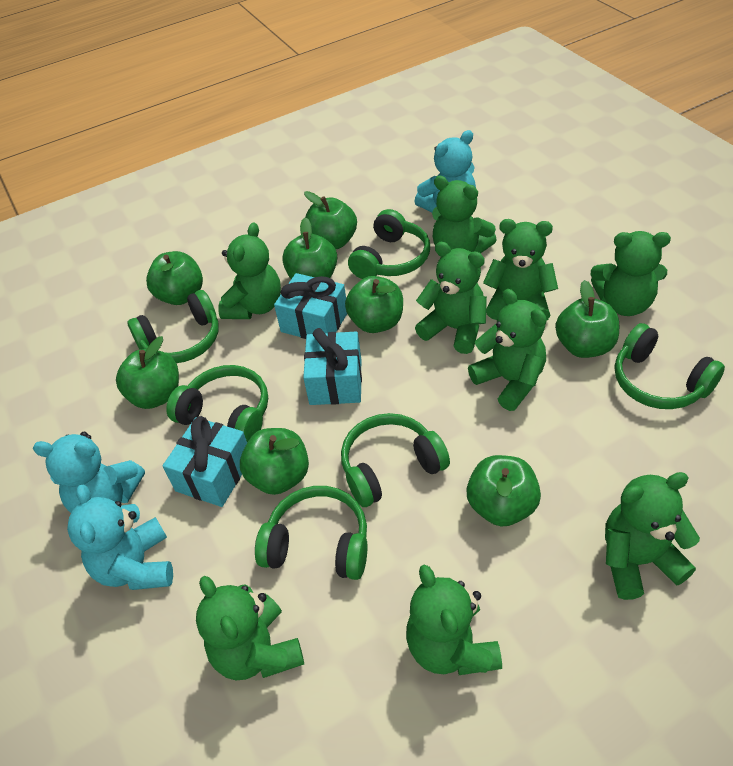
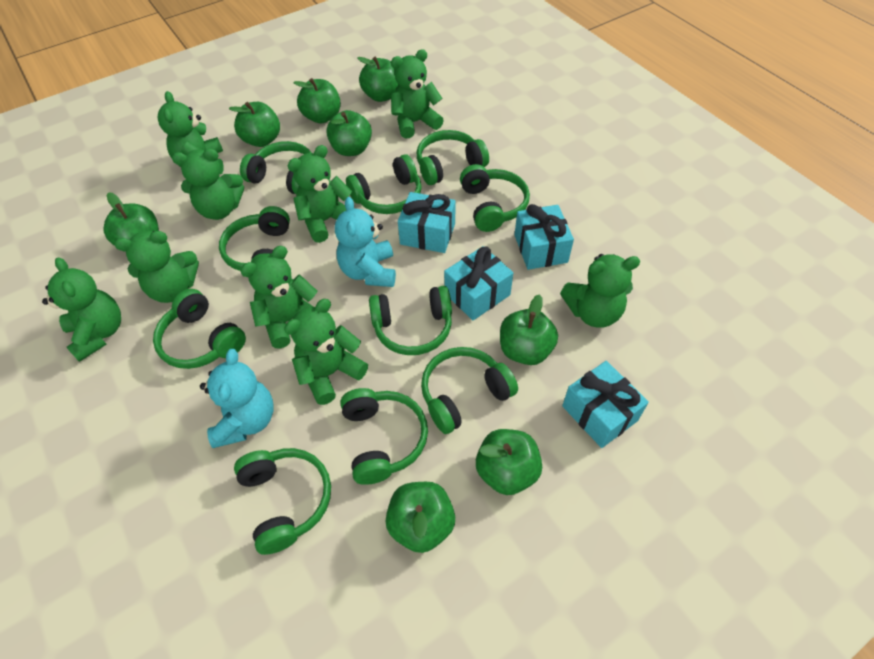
green headphones: [128,290,219,363] [166,365,268,442] [255,486,367,580] [341,413,450,507] [348,209,430,279] [615,323,725,409] = 6 -> [153,289,246,369] [219,206,290,271] [234,448,331,555] [240,141,311,194] [340,388,428,485] [346,154,422,214] [369,286,452,355] [417,130,489,185] [421,347,518,434] [460,164,530,232] = 10
turquoise gift: [163,416,247,507] [274,273,347,339] [303,328,362,405] = 3 -> [398,192,456,253] [444,246,513,320] [514,204,574,270] [562,361,649,448] = 4
turquoise teddy bear: [33,432,145,513] [67,485,173,590] [414,130,476,212] = 3 -> [200,349,274,448] [335,197,396,287] = 2

